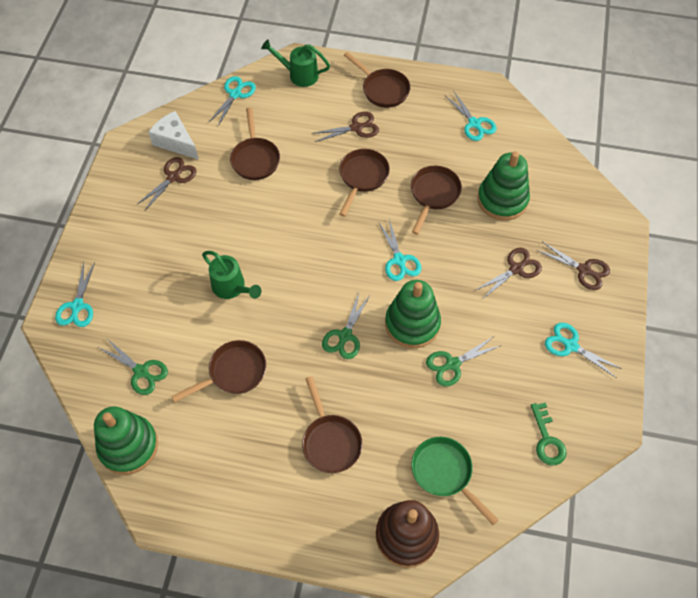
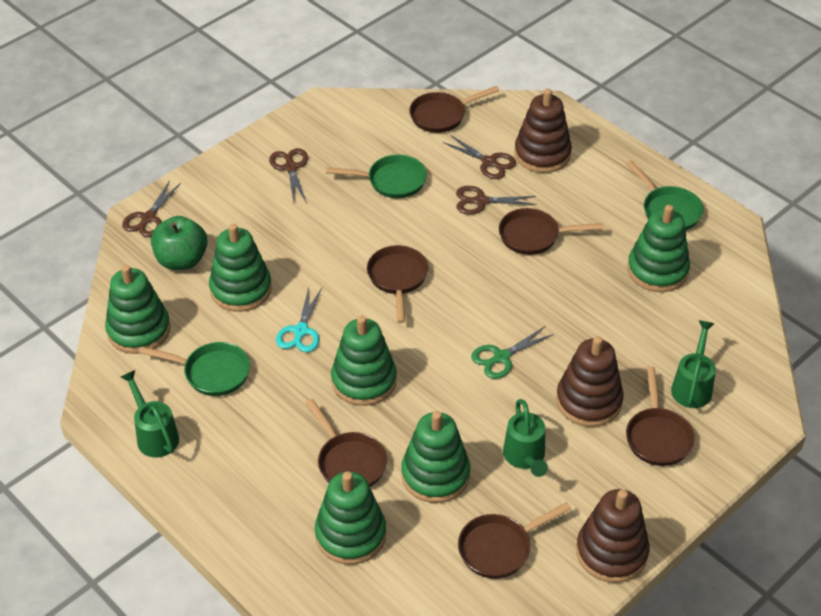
brown stacking toy: [376,500,439,568] = 1 -> [514,89,572,173] [556,336,624,427] [576,489,650,583] = 3
green apple: none = 0 -> [151,216,208,270] = 1
green key: [531,402,566,466] = 1 -> none = 0
green pan: [411,437,498,525] = 1 -> [139,342,250,396] [326,155,427,198] [626,160,704,230] = 3
green scissors: [98,340,168,395] [322,293,370,359] [426,337,500,387] = 3 -> [471,326,554,379] = 1
green stacking toy: [94,407,158,475] [385,280,441,348] [477,151,530,221] = 3 -> [105,265,170,354] [209,224,272,312] [315,472,386,565] [331,316,397,406] [401,411,470,503] [627,205,690,292] = 6
green watering can: [202,251,261,299] [261,39,330,87] = 2 -> [121,370,179,457] [503,399,548,477] [671,320,716,408] = 3
turquoise scissors: [55,262,95,327] [208,76,256,126] [378,219,421,281] [445,92,497,141] [545,323,622,378] = 5 -> [276,287,322,352] = 1
white cheese: [148,111,199,160] = 1 -> none = 0

